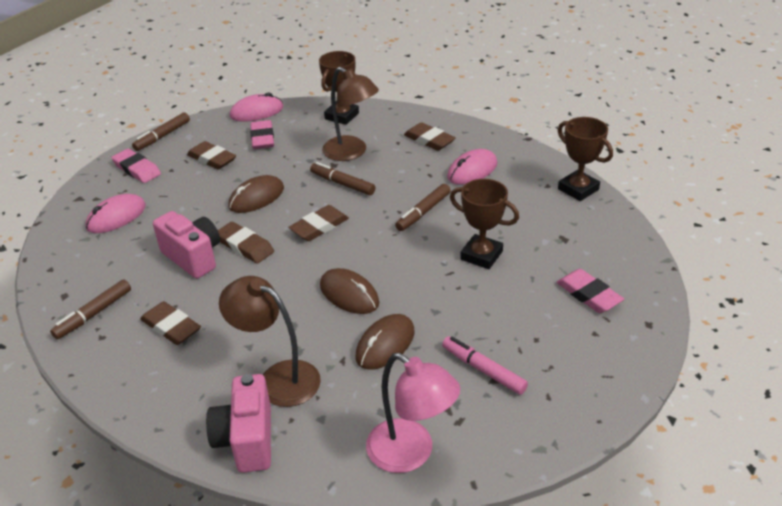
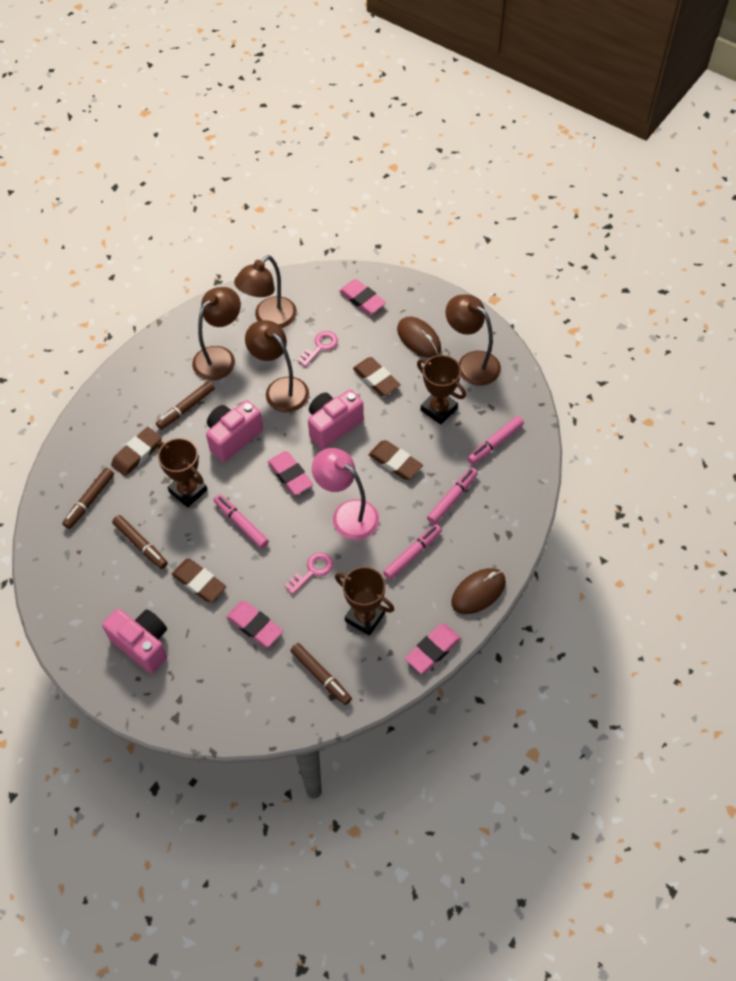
brown eraser: [140,301,201,345] [187,141,236,170] [218,222,274,264] [288,205,349,241] [404,122,456,151] = 5 -> [111,427,162,476] [171,559,226,603] [353,357,401,396] [368,440,423,480] = 4
brown lamp: [219,276,321,407] [322,67,379,161] = 2 -> [192,287,241,381] [234,255,297,328] [245,320,309,413] [446,294,501,386] = 4
brown mouse: [228,175,284,213] [320,268,379,314] [356,314,415,370] = 3 -> [397,317,441,358] [451,568,506,614] = 2
pink camera: [153,211,220,279] [206,374,271,473] = 2 -> [102,609,167,674] [206,400,263,462] [308,390,364,449] = 3
pink eraser: [111,149,161,183] [250,120,274,149] [556,269,624,313] = 3 -> [226,601,283,647] [267,451,313,495] [339,279,386,315] [405,624,461,674] = 4
pink key: none = 0 -> [284,552,333,595] [297,331,338,367] = 2
pink marker: [442,336,528,395] = 1 -> [214,494,269,549] [383,524,442,580] [427,467,478,524] [467,416,524,465] = 4
pink mouse: [85,194,146,233] [230,93,283,122] [447,149,497,185] = 3 -> none = 0

